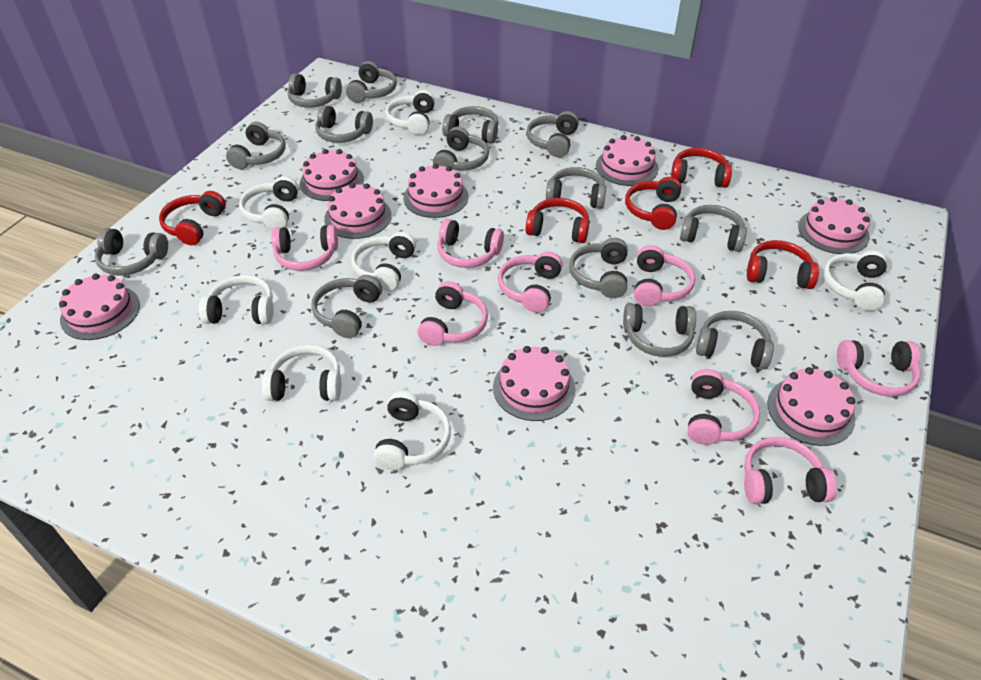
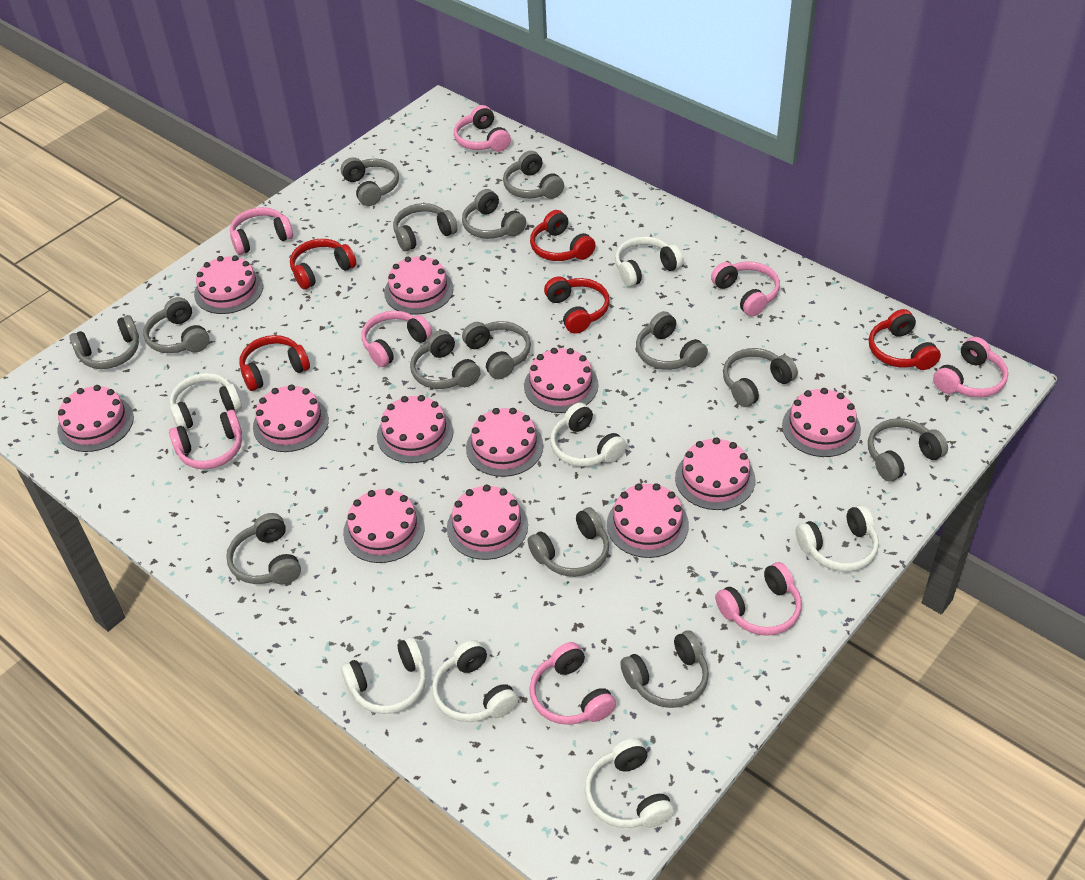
pink cake: [59,274,140,340] [300,149,364,201] [324,183,392,239] [403,164,469,218] [493,346,575,421] [596,135,659,186] [767,367,855,446] [798,196,870,254] = 8 -> [57,385,134,452] [194,255,263,314] [253,384,329,452] [343,488,425,563] [377,395,453,463] [384,255,453,315] [447,485,528,560] [466,408,543,477] [524,348,599,413] [607,483,689,558] [675,437,755,510] [782,388,861,457] = 12

